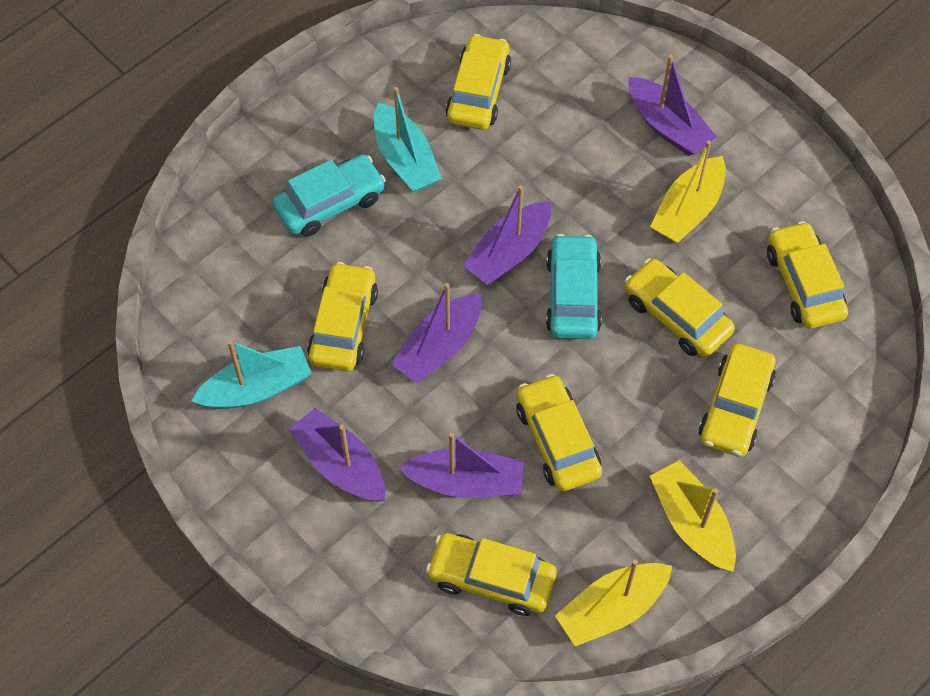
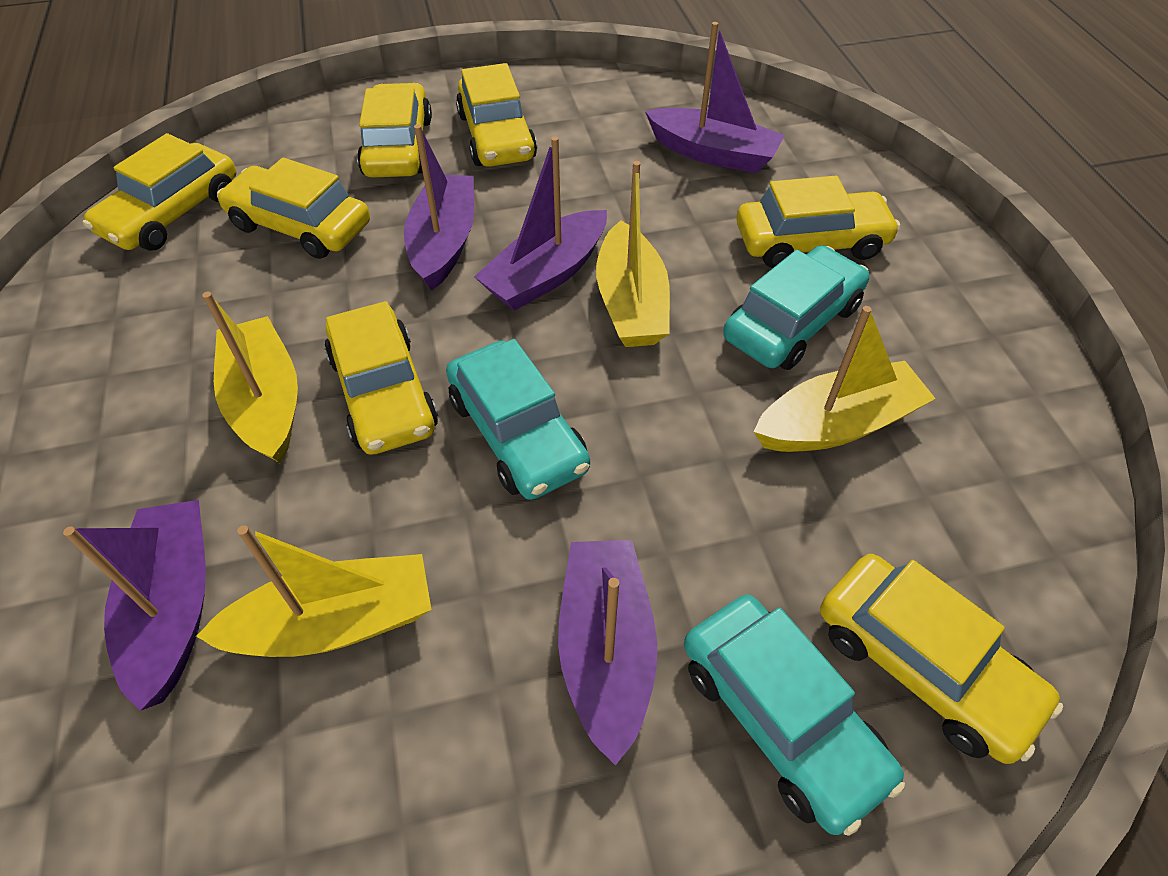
turquoise boat: [191,340,312,409] [374,87,442,192] = 2 -> none = 0
turquoise car: [272,154,386,237] [546,234,602,339] = 2 -> [446,339,590,500] [684,595,905,836] [723,245,869,370] = 3
yellow boat: [555,560,672,646] [650,140,726,243] [650,460,736,572] = 3 -> [196,525,431,657] [202,292,298,464] [596,161,670,347] [754,306,936,452] = 4

